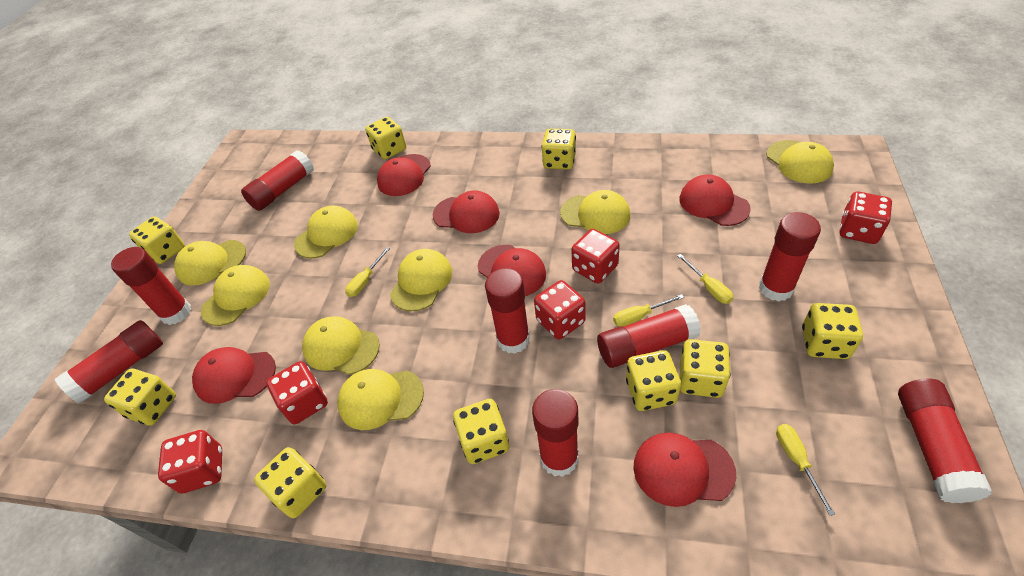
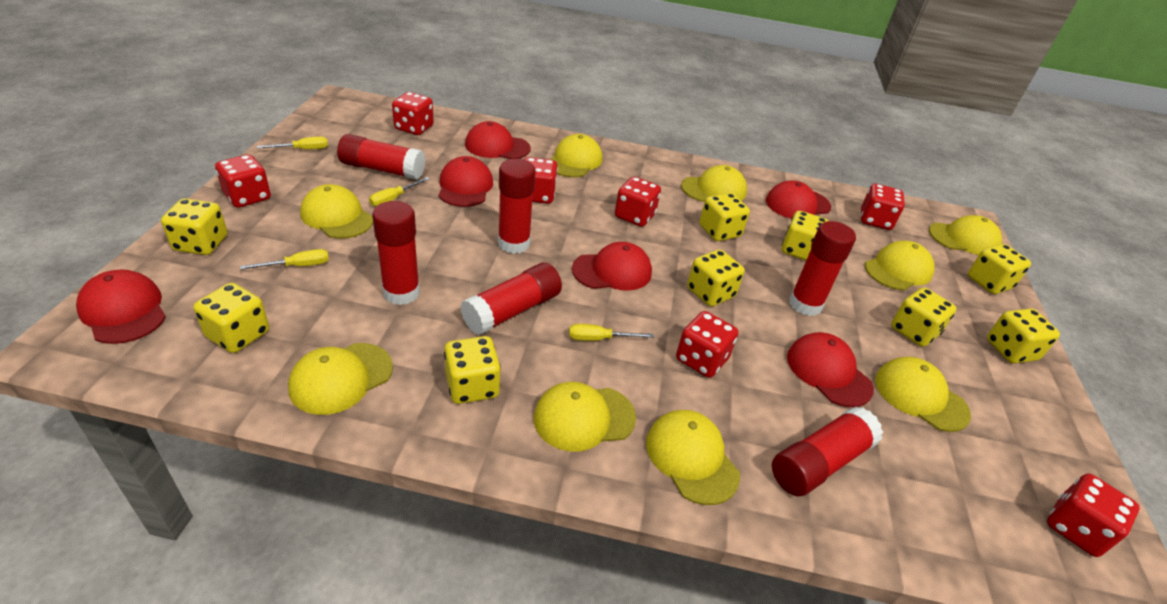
red dice: [158,430,222,493] [266,361,328,424] [534,280,586,340] [571,229,620,283] [840,192,892,244] = 5 -> [215,154,271,208] [392,92,434,135] [524,157,558,204] [615,176,661,227] [676,311,738,378] [861,184,905,230] [1047,473,1140,557] = 7
red glue stick: [55,320,163,404] [111,247,191,325] [241,150,314,211] [485,268,530,354] [532,389,579,477] [597,304,701,368] [759,212,821,301] [898,379,992,503] = 8 -> [337,134,425,180] [372,201,420,305] [461,262,562,335] [498,159,536,254] [772,407,883,496] [789,221,856,316] = 6
yellow cap: [174,240,246,286] [201,265,270,326] [294,205,358,258] [302,316,380,375] [337,369,424,430] [390,249,452,311] [560,190,630,234] [766,140,834,184] = 8 -> [288,343,393,415] [300,184,373,239] [534,382,636,452] [549,134,602,177] [646,410,740,505] [681,165,747,201] [865,241,935,290] [875,357,971,432] [929,215,1002,255] = 9

